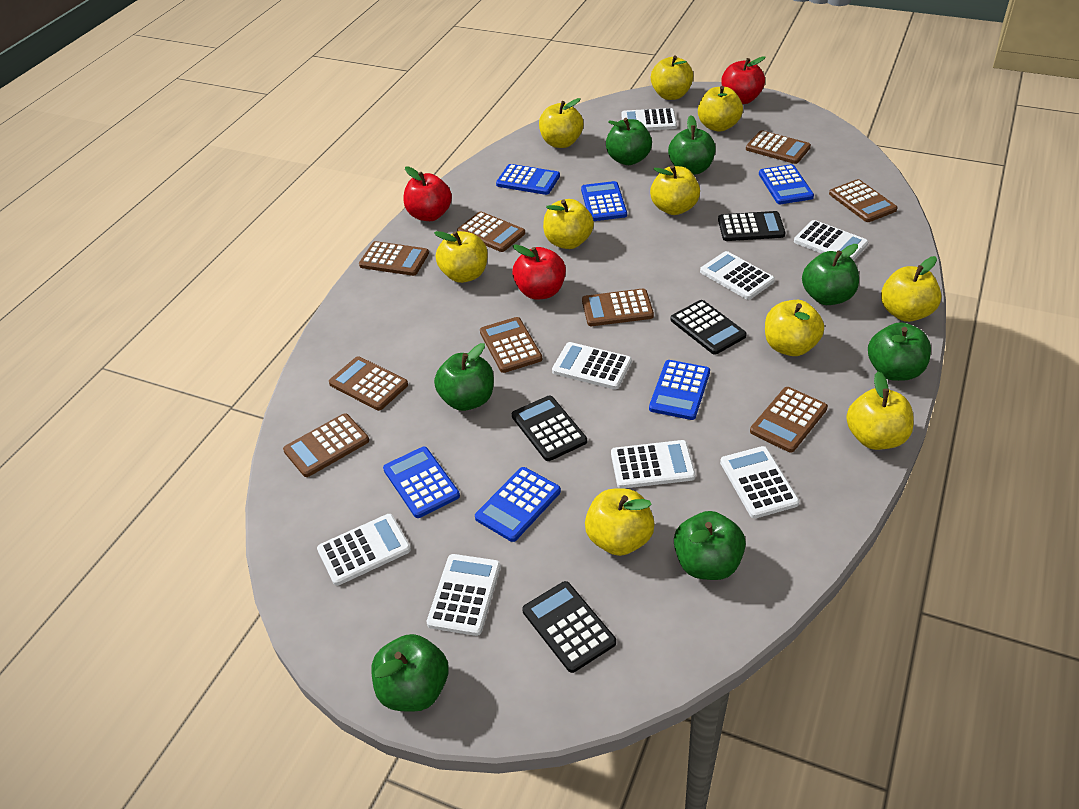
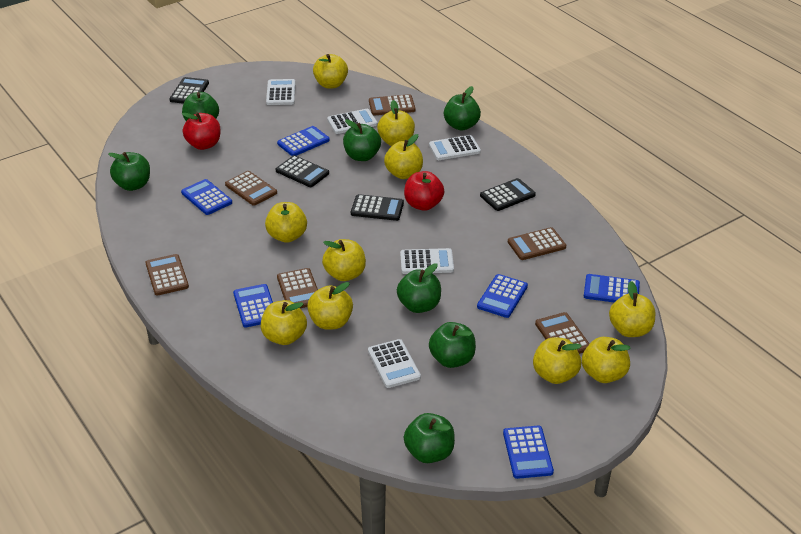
brown calculator: [283,413,369,477] [329,356,408,411] [359,241,429,276] [457,211,525,252] [480,317,542,373] [582,288,654,326] [746,130,811,164] [750,387,828,453] [829,179,898,222] = 9 -> [145,254,189,296] [225,171,277,206] [277,268,318,308] [369,94,416,115] [508,227,566,260] [535,312,589,354] = 6
red apple: [403,166,452,221] [512,244,566,300] [721,56,765,104] = 3 -> [182,112,220,150] [404,171,444,211] = 2
white calculator: [317,514,411,586] [427,554,501,636] [552,342,632,389] [611,440,695,489] [621,108,677,131] [700,251,775,300] [720,446,799,518] [794,220,868,261] = 8 -> [266,79,296,105] [327,109,378,134] [368,339,421,388] [400,248,454,274] [429,135,481,160] = 5

